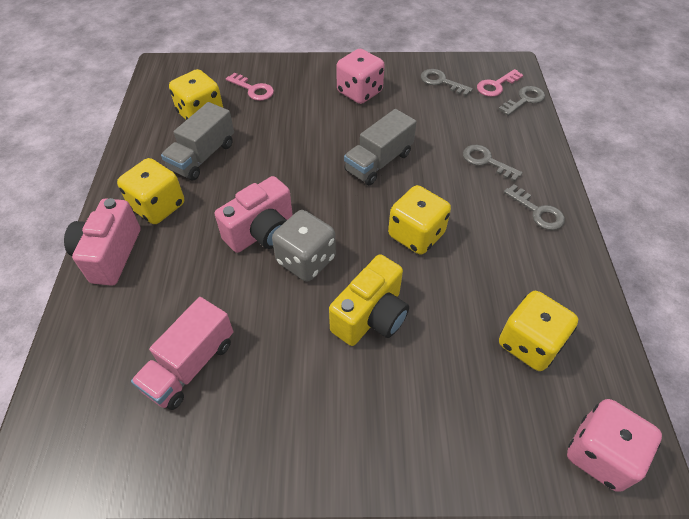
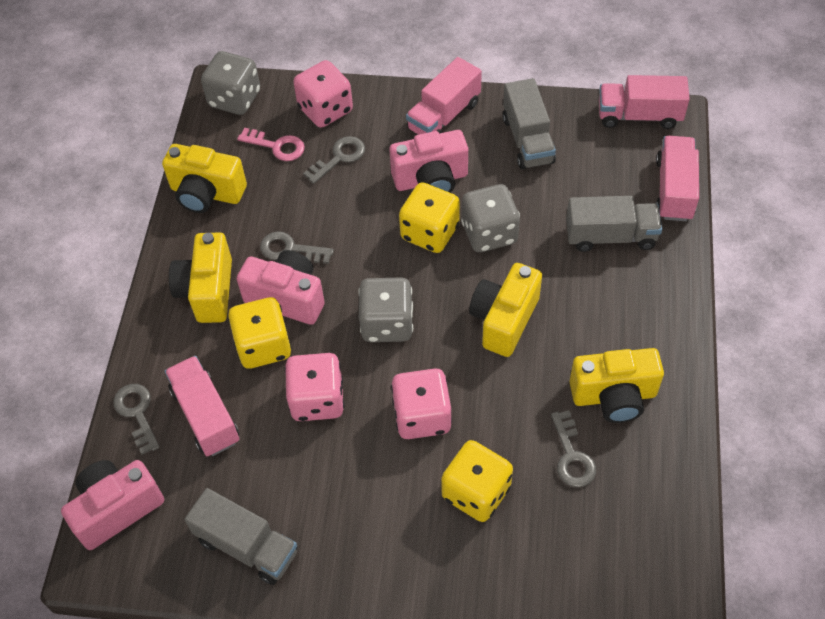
grey dice: [272,210,336,281] = 1 -> [201,51,260,115] [358,277,413,342] [461,184,520,252] = 3
grey truck: [161,102,234,181] [344,109,417,185] = 2 -> [185,488,297,585] [503,78,556,169] [566,196,662,252] = 3
pink camera: [64,198,141,286] [215,176,293,253] = 2 -> [61,460,164,550] [237,250,324,325] [389,130,468,193] = 3
pink dice: [336,49,385,104] [567,399,662,492] = 2 -> [285,353,344,421] [293,60,353,128] [391,368,452,439] = 3
pink key: [226,73,274,101] [477,69,523,97] = 2 -> [237,128,305,161] = 1
pink truck: [131,297,233,410] = 1 -> [165,356,239,456] [406,57,482,135] [599,75,690,129] [656,136,699,221] = 4
yellow camera: [329,254,409,346] = 1 -> [162,144,247,213] [169,232,232,323] [469,263,542,357] [570,348,664,423] = 4
yellow dice: [117,158,184,224] [169,69,223,120] [388,185,451,255] [499,291,578,371] = 4 -> [228,297,291,369] [399,183,460,253] [441,440,513,522] = 3

